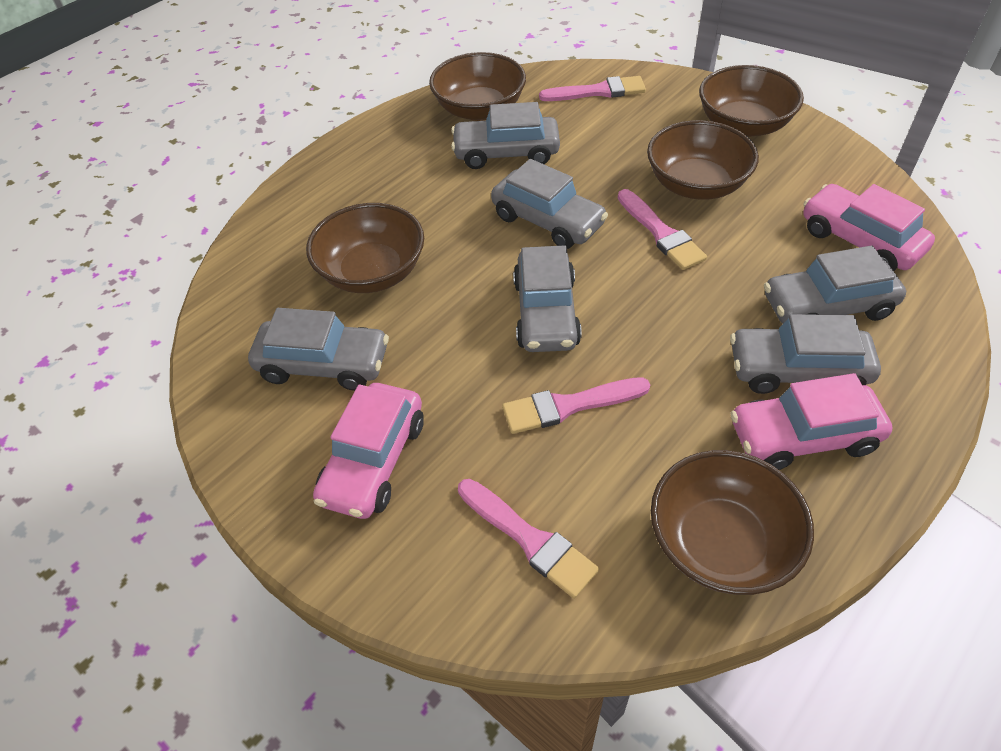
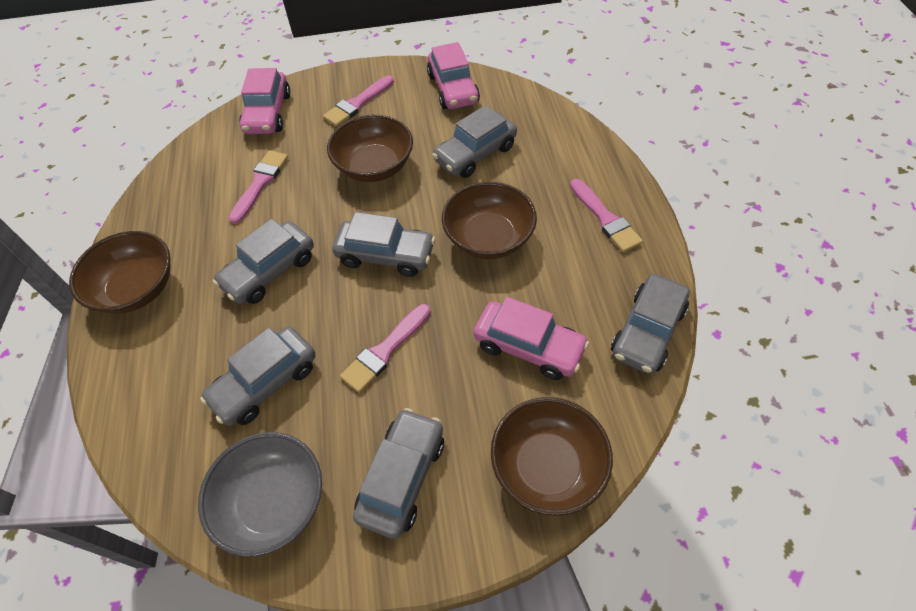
brown bowl: [306,203,424,293] [429,52,526,121] [647,120,759,200] [651,450,814,595] [699,65,804,137] = 5 -> [69,231,171,314] [327,115,413,182] [442,182,537,259] [491,397,613,516] = 4
grey bowl: none = 0 -> [198,432,322,557] = 1

